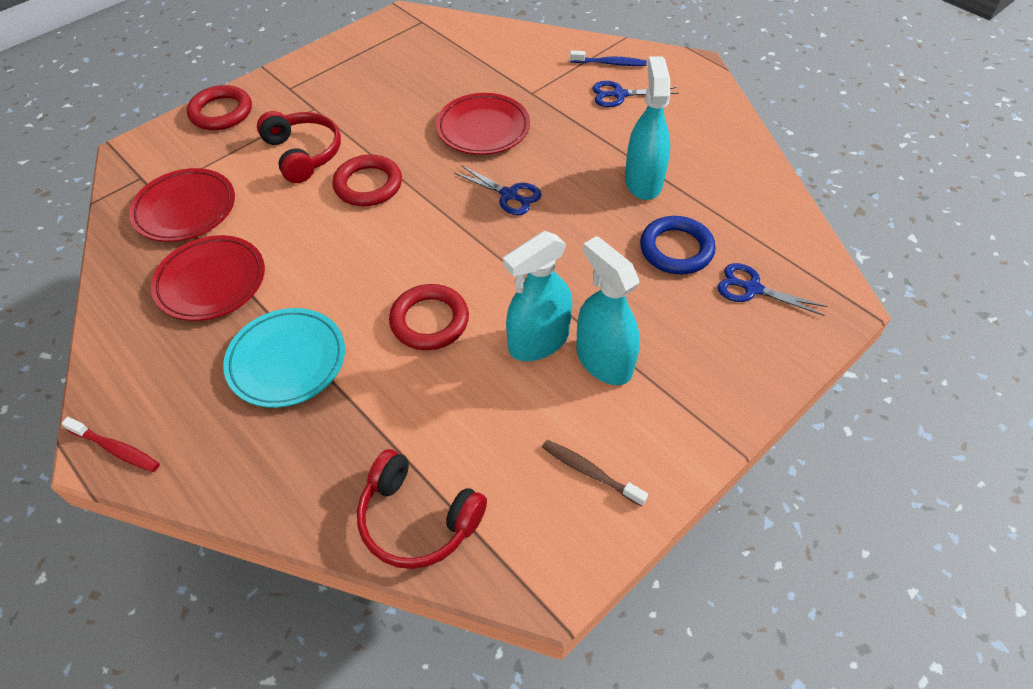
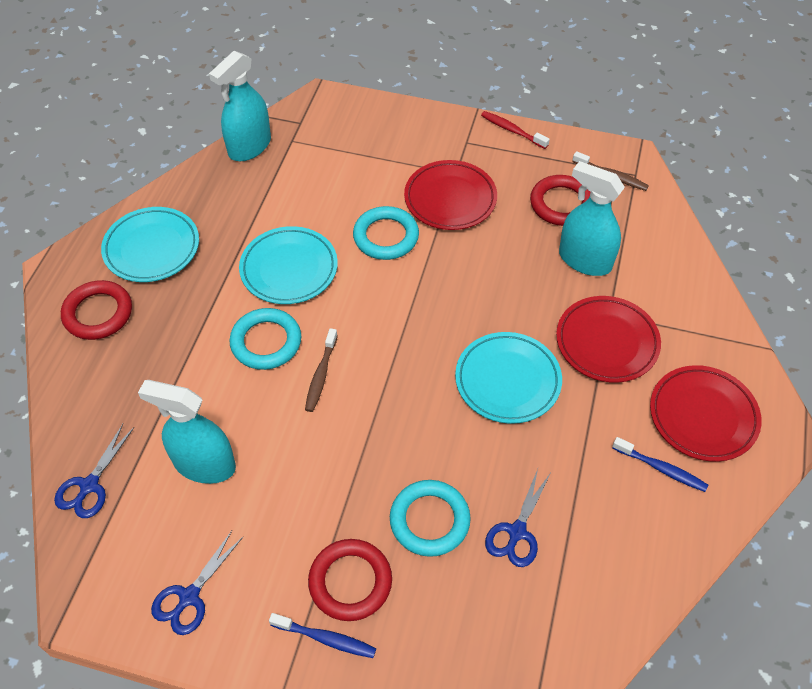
blue ring: [640,216,716,274] = 1 -> none = 0
blue toothbrush: [570,50,647,66] = 1 -> [269,613,376,658] [612,437,708,492] = 2
brown toothbrush: [542,440,648,507] = 1 -> [305,328,338,412] [572,151,649,191] = 2
red headphones: [257,111,341,183] [357,449,487,569] = 2 -> none = 0
turquoise plate: [223,308,345,408] = 1 -> [101,207,199,282] [239,226,338,304] [455,332,562,424] = 3
turquoise ring: none = 0 -> [230,308,301,370] [353,206,419,260] [390,480,471,557] = 3

